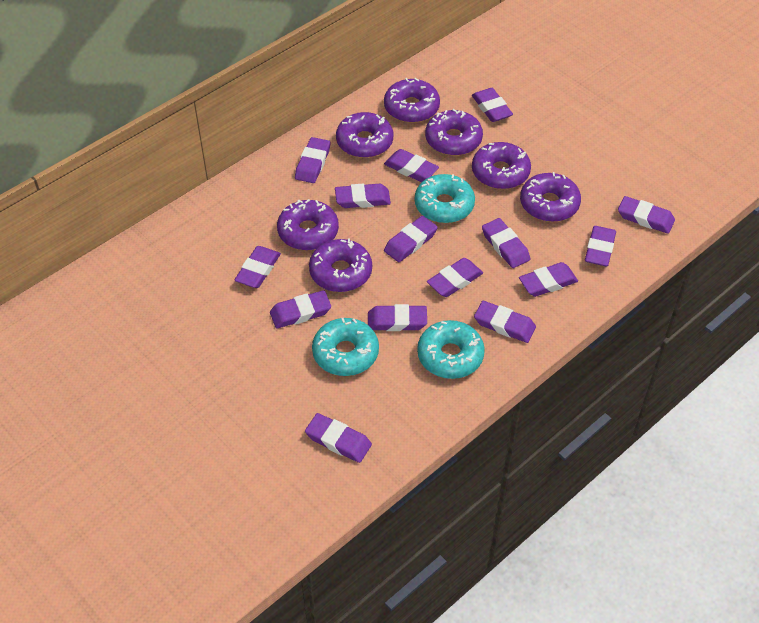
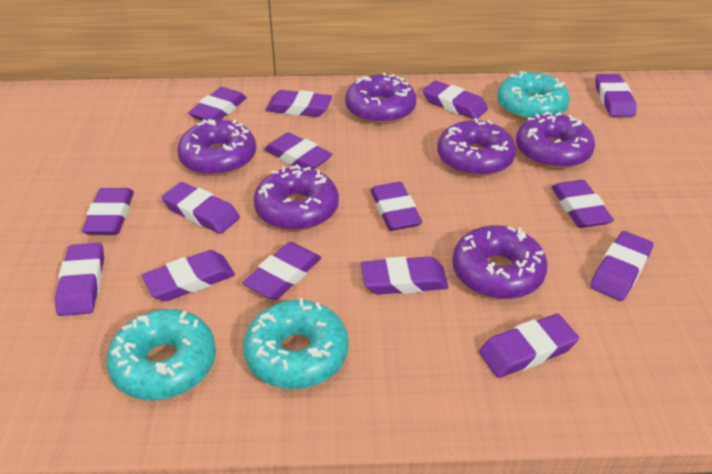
purple donut: [277,199,339,250] [309,239,372,292] [336,112,393,158] [384,78,440,123] [425,109,483,156] [472,142,531,189] [520,172,581,222] = 7 -> [177,119,256,176] [254,165,339,231] [345,72,416,124] [437,118,516,176] [452,225,548,299] [516,111,595,169] = 6

